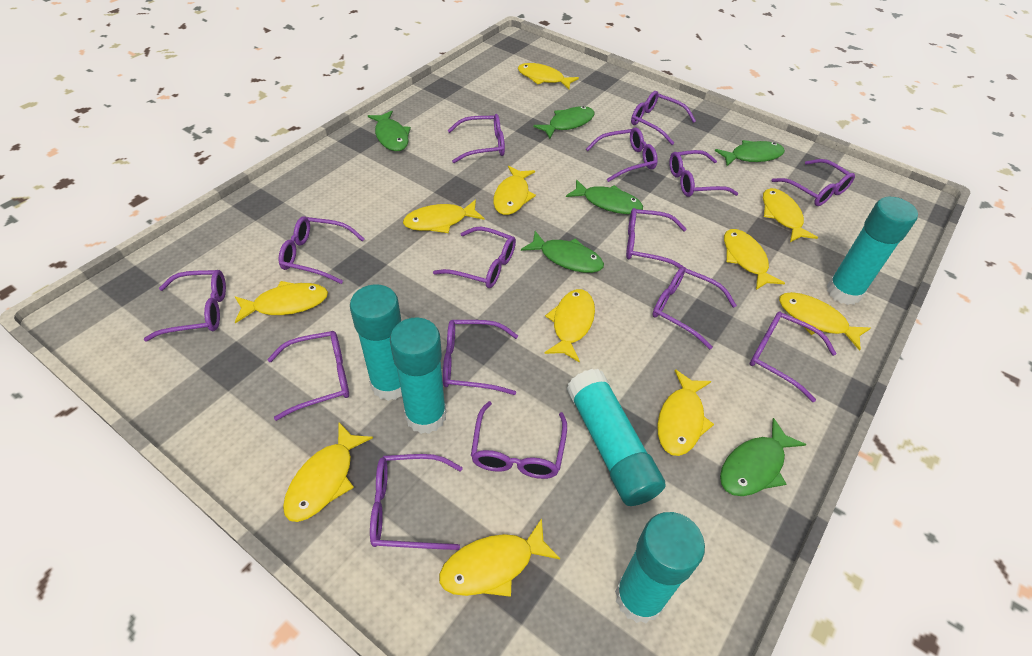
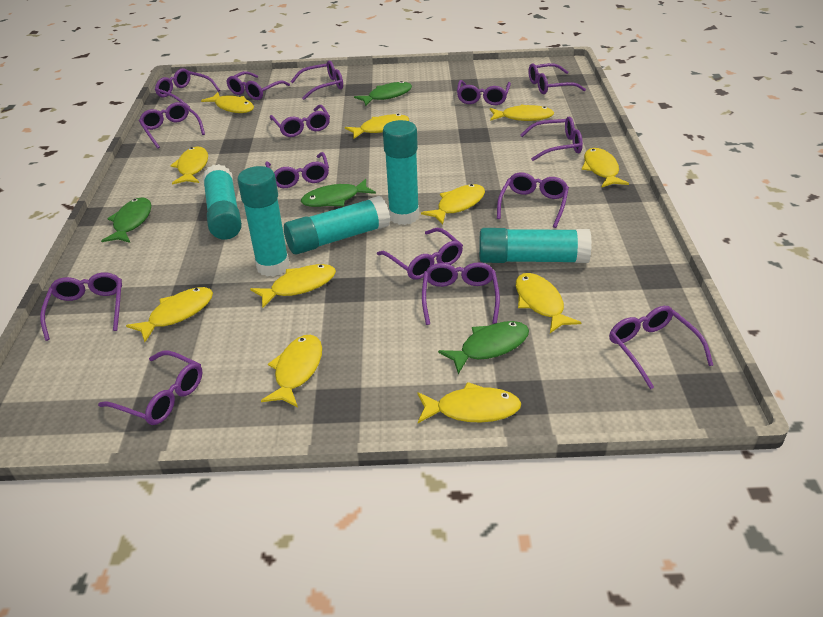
green fish: [368,111,411,151] [521,231,604,273] [533,106,594,139] [566,179,643,214] [715,140,785,166] [720,418,806,496] = 6 -> [101,197,151,243] [301,179,376,207] [354,81,412,106] [438,321,529,374] = 4

